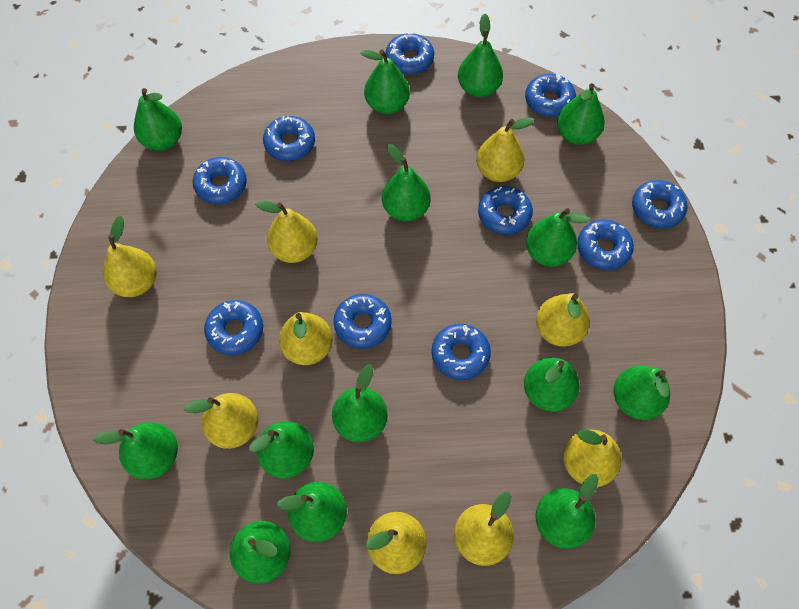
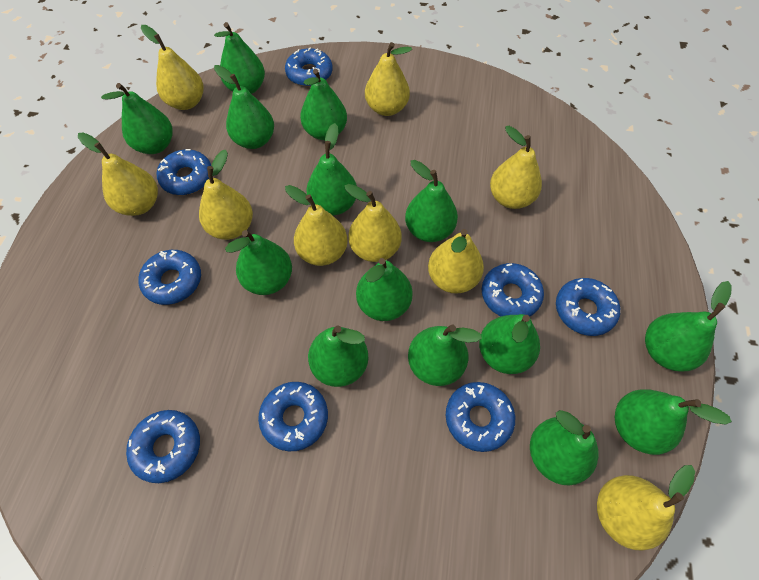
blue donut: [193,157,247,204] [204,300,263,355] [263,116,315,161] [333,294,392,349] [385,32,434,75] [431,324,491,380] [478,186,533,235] [525,74,576,117] [577,220,634,270] [632,180,688,229] = 10 -> [126,410,200,483] [139,250,201,305] [157,149,211,195] [258,382,328,451] [285,47,333,87] [446,382,515,452] [482,263,544,316] [556,278,620,336] = 8

